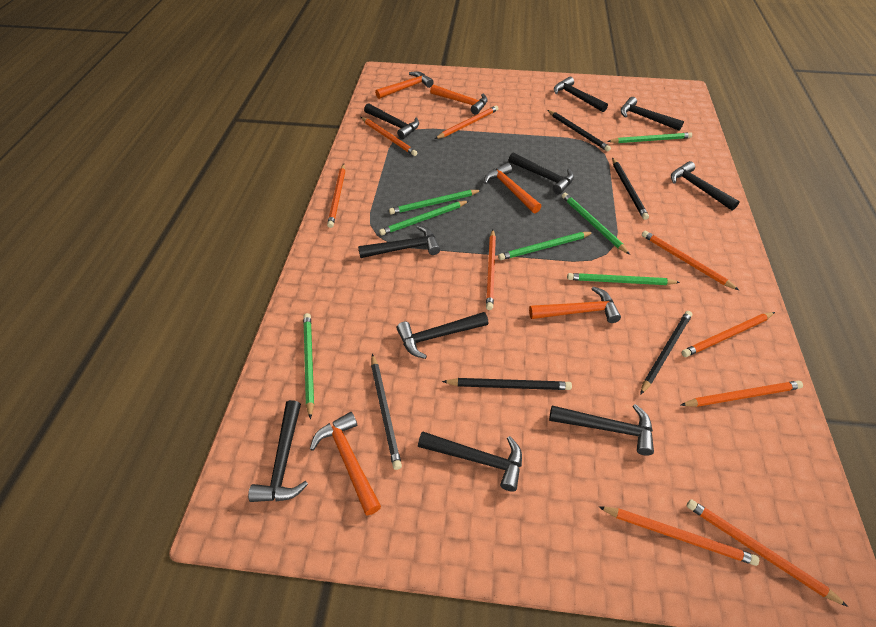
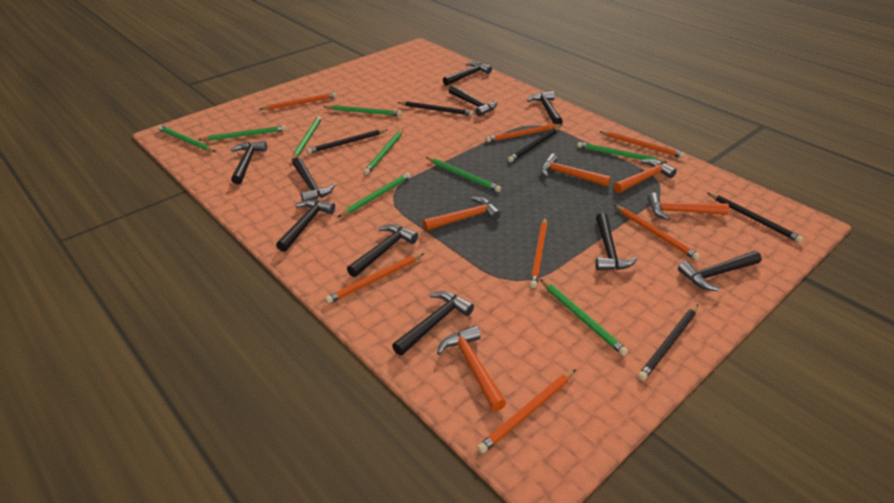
green pencil: [303,313,314,419] [379,201,469,235] [389,190,482,215] [498,232,594,260] [562,193,630,255] [567,273,680,285] [607,132,692,143] = 7 -> [157,125,216,152] [198,125,286,141] [292,116,322,161] [324,105,402,116] [338,173,411,217] [364,129,403,175] [426,157,501,192] [540,279,628,356] [577,142,668,163] = 9
orange pencil: [327,164,345,228] [361,117,417,156] [435,106,498,139] [486,230,496,310] [598,506,759,566] [642,231,739,290] [681,381,803,407] [682,312,775,357] [687,499,848,607] = 9 -> [259,93,337,110] [325,253,424,304] [477,369,576,454] [486,124,563,142] [530,217,547,288] [599,131,685,158] [614,205,700,260] = 7

